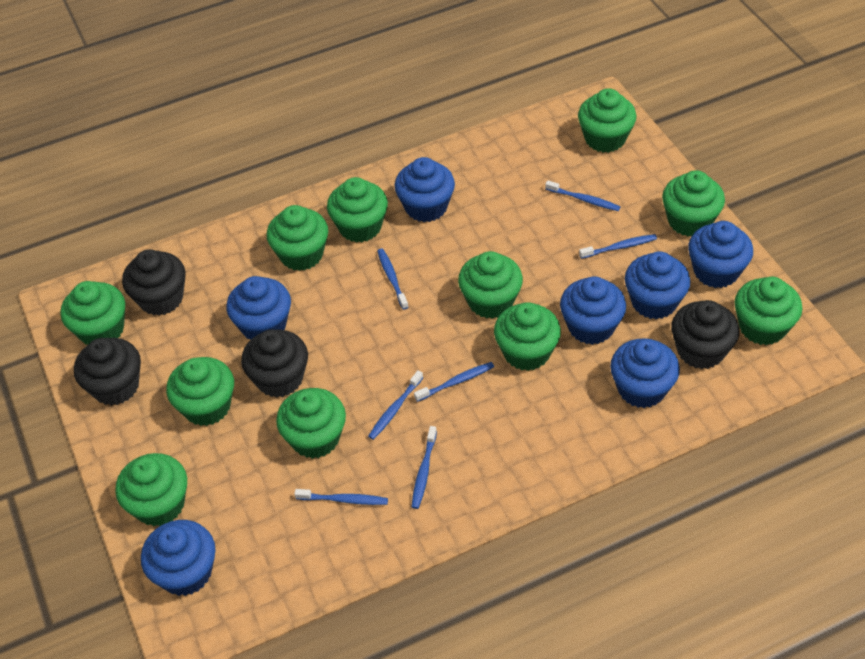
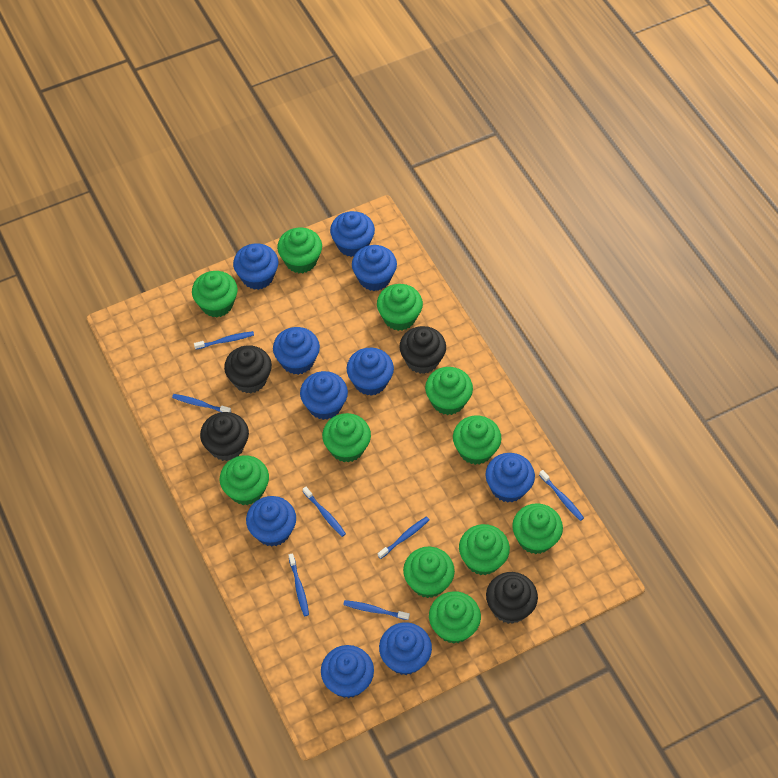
blue cupcake: [141,520,216,596] [226,276,291,340] [395,157,455,222] [560,276,626,345] [610,338,680,408] [625,251,690,320] [688,221,753,288] = 7 -> [233,243,278,290] [246,496,296,547] [273,327,320,375] [300,371,348,420] [321,645,374,698] [330,211,375,257] [347,348,394,396] [352,245,397,291] [379,622,432,675] [486,453,535,503] = 10

